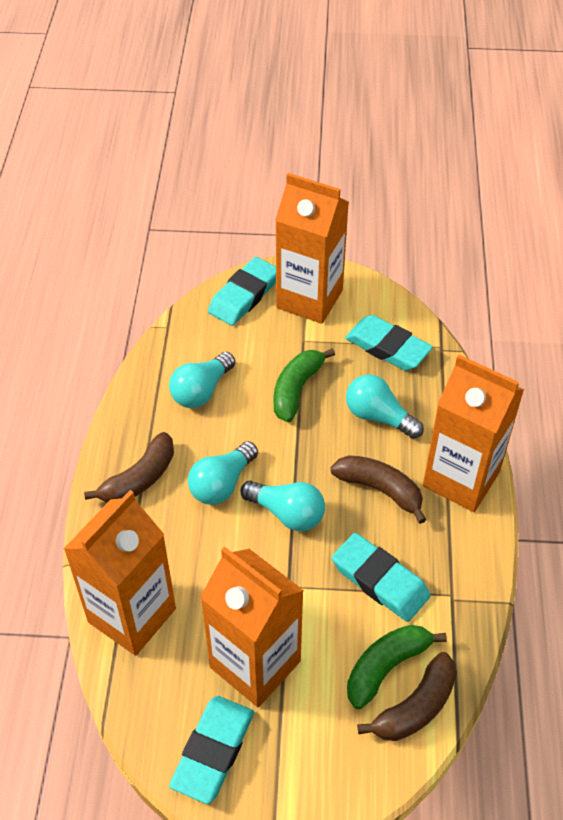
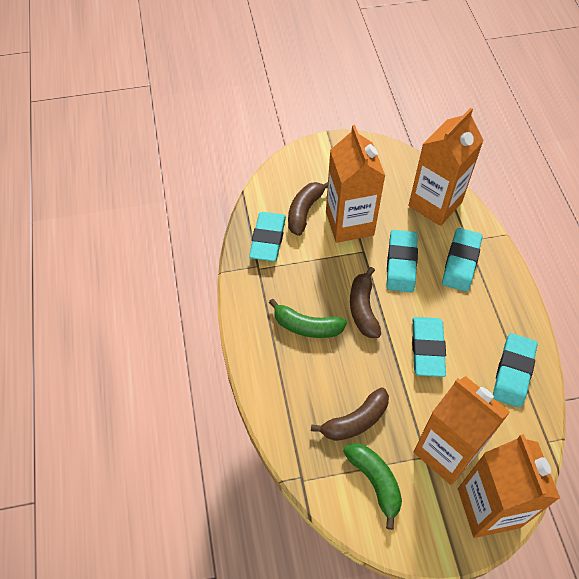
turquoise eraser: [169,696,254,804] [208,257,276,326] [332,533,431,622] [345,315,433,371] = 4 -> [249,212,286,262] [387,230,418,292] [412,317,446,377] [442,228,482,292] [493,333,538,408] = 5
turquoise light bulb: [169,352,235,408] [188,441,258,505] [240,481,325,531] [346,375,424,439] = 4 -> none = 0

